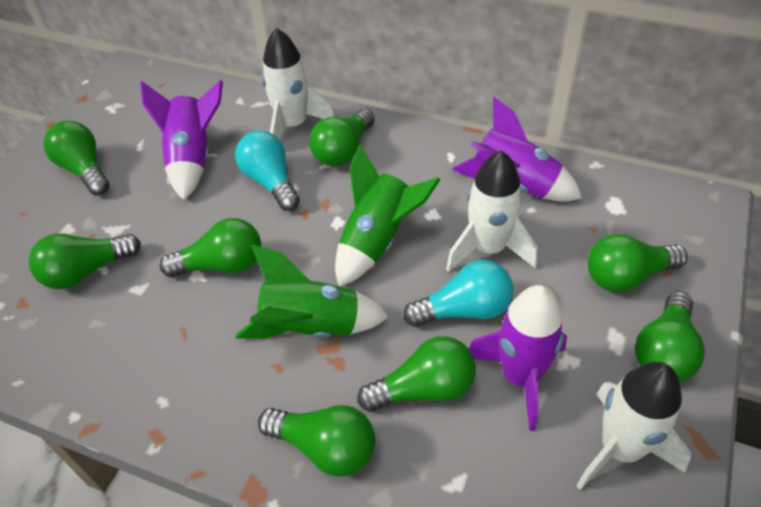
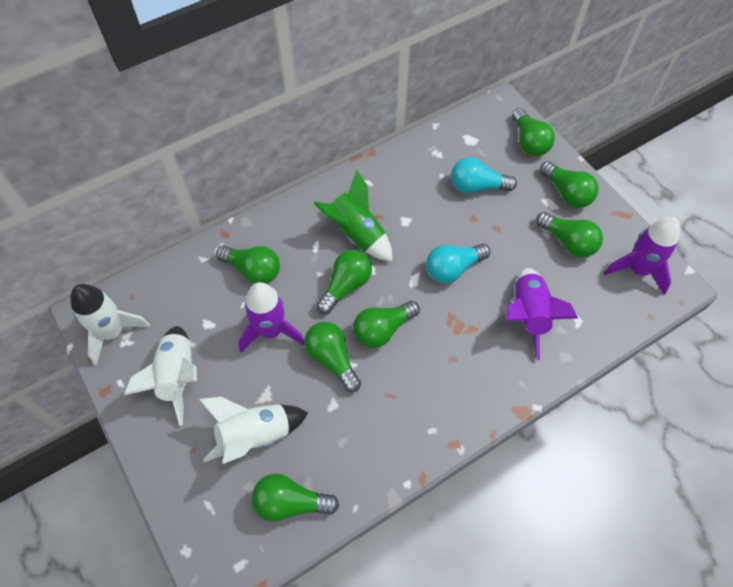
green rocket: [236,245,389,339] [335,144,440,286] = 2 -> [314,170,393,261] = 1

